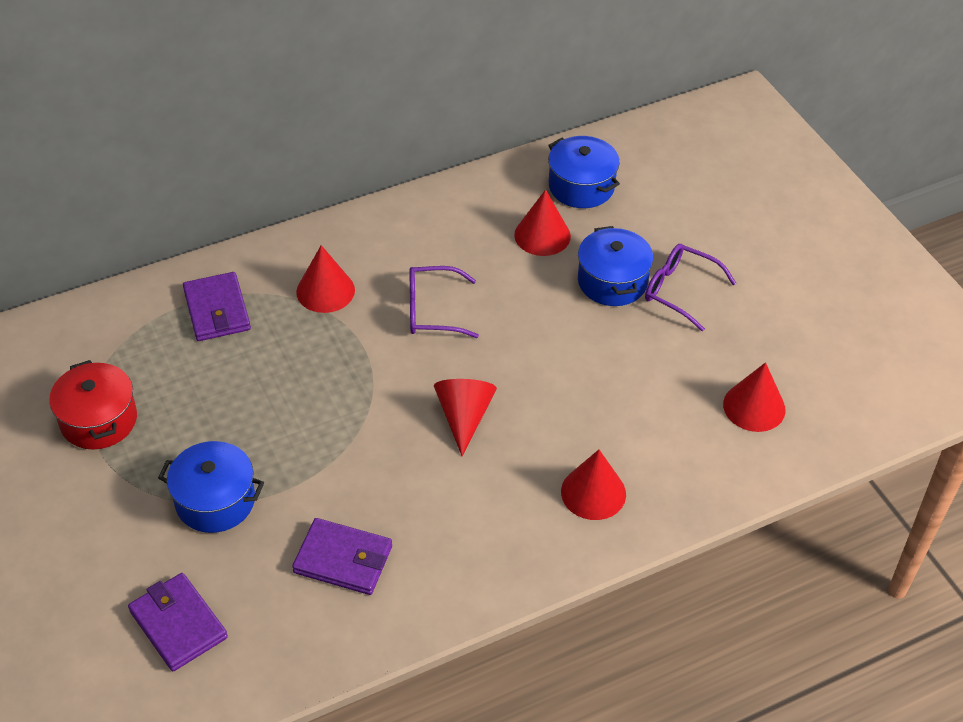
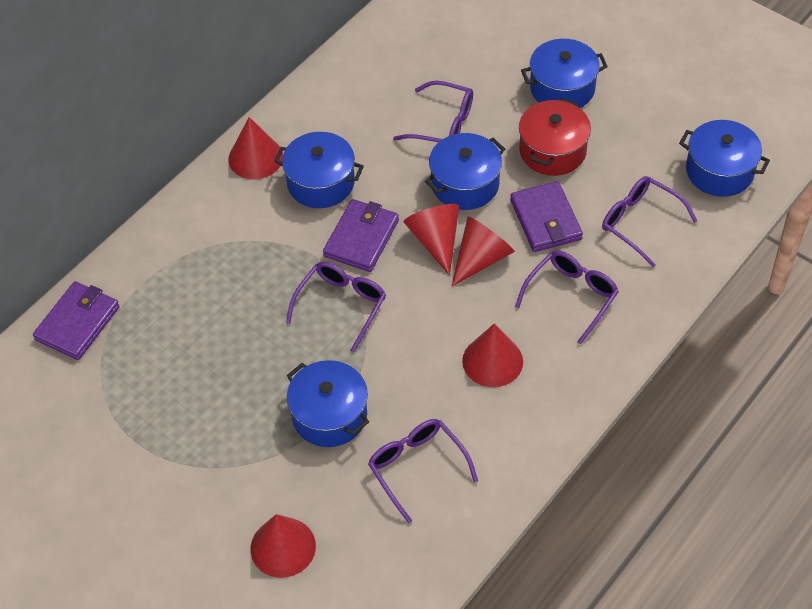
blue pot: [158,441,264,533] [548,136,620,208] [578,226,653,306] = 3 -> [274,132,364,208] [287,360,369,447] [425,133,505,210] [521,39,608,108] [679,120,770,197] = 5
purple glasses: [409,266,479,338] [645,244,736,331] = 2 -> [286,262,386,352] [368,419,478,523] [393,81,473,142] [515,251,619,345] [602,176,697,267] = 5

